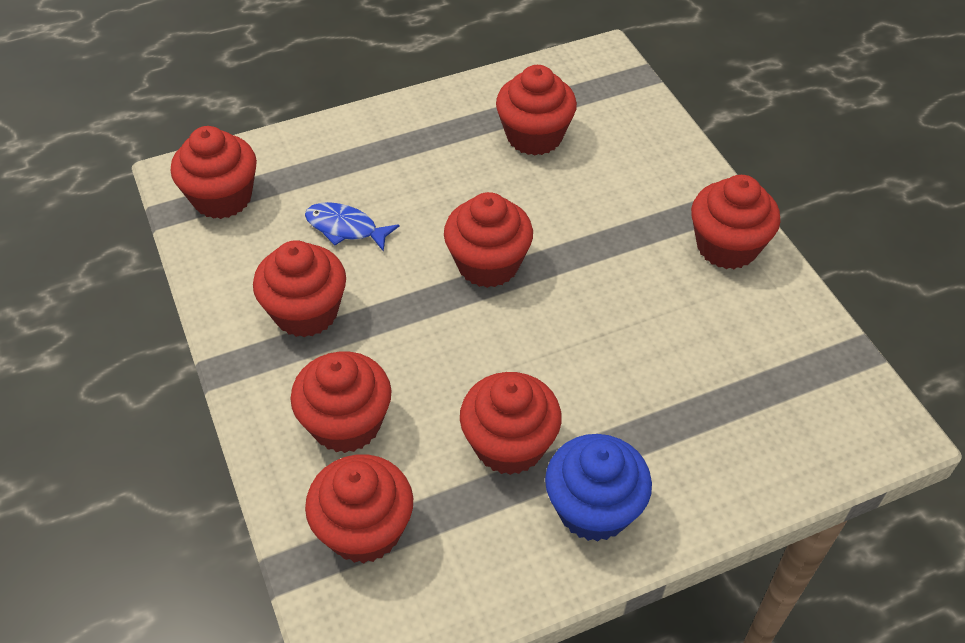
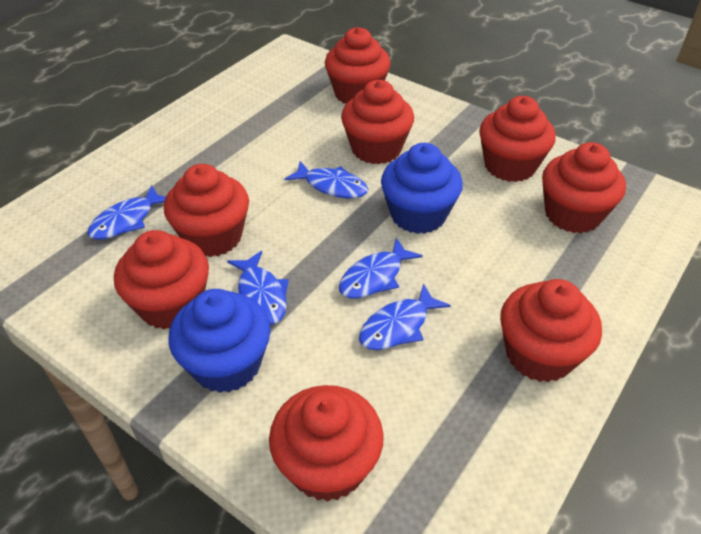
blue cupcake: [545,434,652,542] = 1 -> [169,289,271,393] [381,143,463,234] = 2
blue fish: [305,202,399,252] = 1 -> [87,185,166,240] [227,251,289,324] [285,161,368,198] [339,238,423,299] [359,283,451,350] = 5

